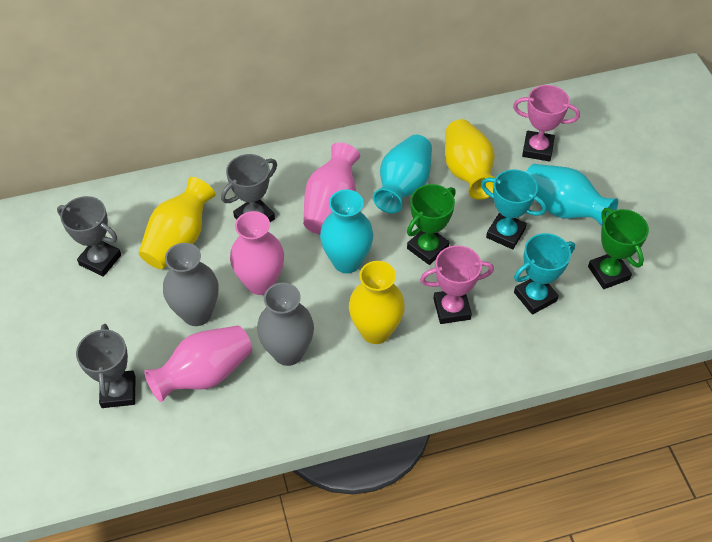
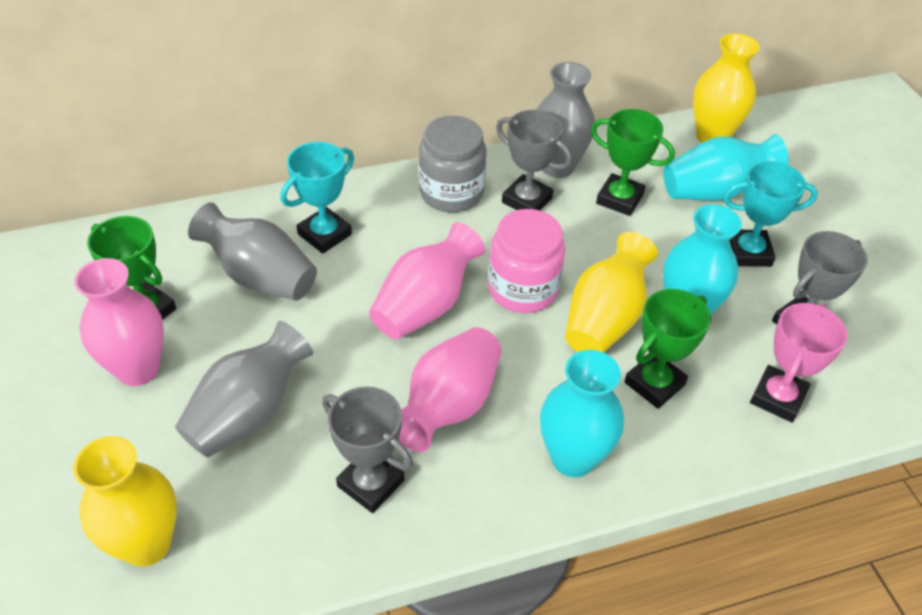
green trophy: [407,184,456,265] [588,208,649,289] = 2 -> [87,216,176,320] [591,109,675,216] [624,289,711,409] = 3
grey jar: none = 0 -> [419,116,487,212] = 1
grey vase: [163,243,219,326] [257,283,314,366] = 2 -> [175,321,313,458] [188,202,317,301] [536,62,595,178] = 3
pink jar: none = 0 -> [488,209,565,313] = 1
pink trophy: [420,245,494,324] [513,85,580,161] = 2 -> [750,303,848,422] = 1

